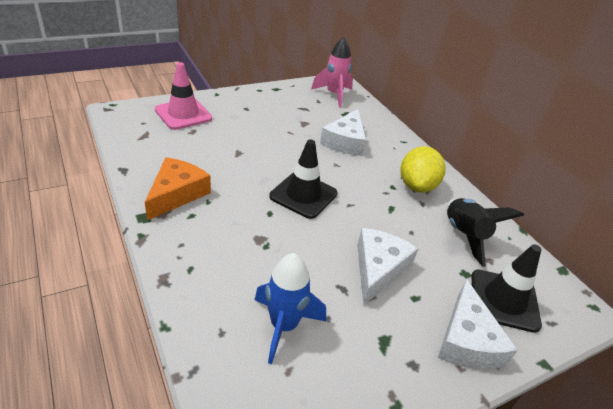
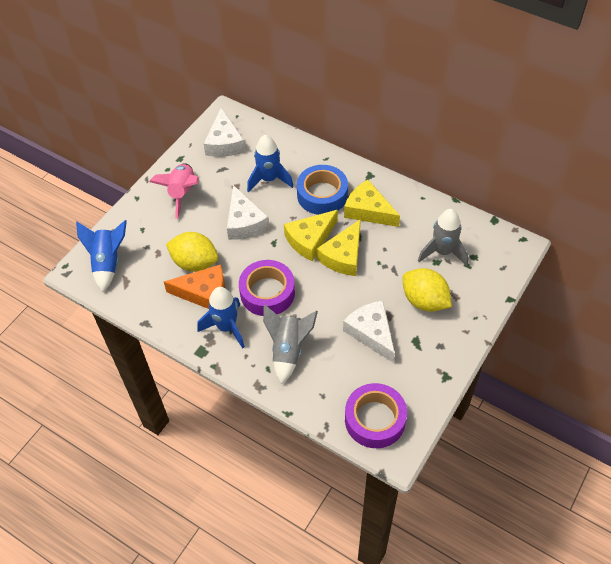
black rocket: [446,198,524,267] = 1 -> none = 0
black traffic cone: [269,140,337,219] [471,244,542,333] = 2 -> none = 0
blue rocket: [255,253,326,364] = 1 -> [76,220,127,292] [197,287,245,349] [247,135,294,193] = 3
blue tape: none = 0 -> [297,165,348,215] = 1
grey rocket: none = 0 -> [263,304,318,384] [418,209,468,266] = 2
pink traffic cone: [155,62,212,130] = 1 -> none = 0
purple tape: none = 0 -> [239,260,295,316] [345,383,407,448] = 2
yellow cheese: none = 0 -> [284,210,338,261] [317,219,361,276] [344,180,400,227] = 3
yellow lemon: [400,146,445,193] = 1 -> [166,232,218,272] [403,268,452,312] = 2

